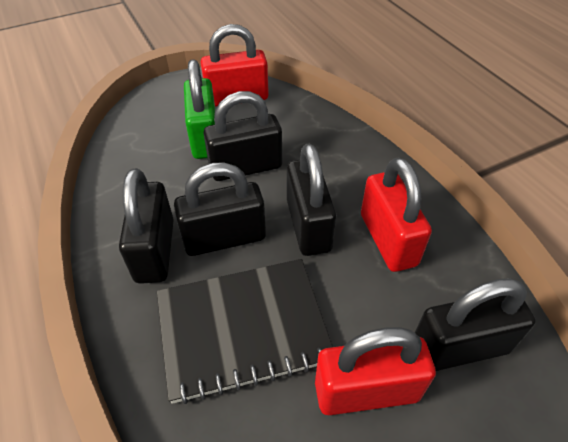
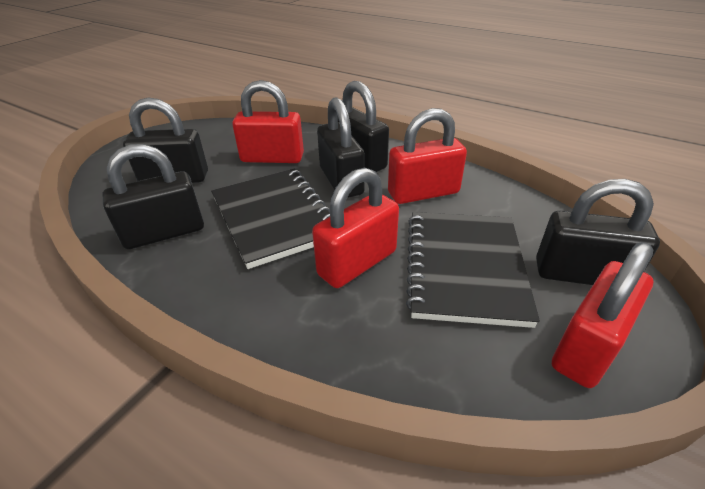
black notebook: [157,259,333,404] = 1 -> [211,168,330,269] [406,212,540,328] = 2
green padlock: [184,59,215,159] = 1 -> none = 0
red padlock: [200,24,269,107] [315,327,436,415] [361,157,432,272] = 3 -> [232,80,304,163] [312,168,399,288] [388,108,467,204] [552,242,654,388] = 4

